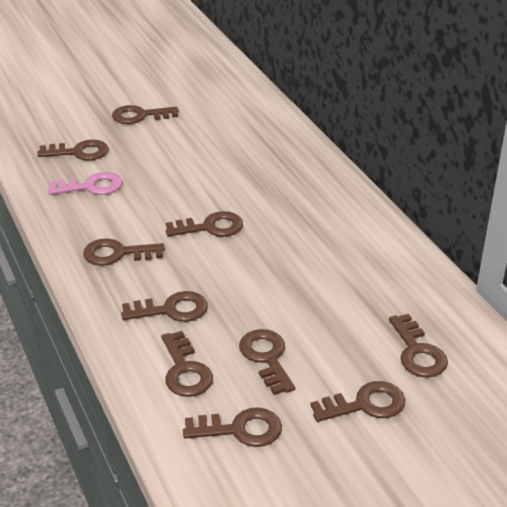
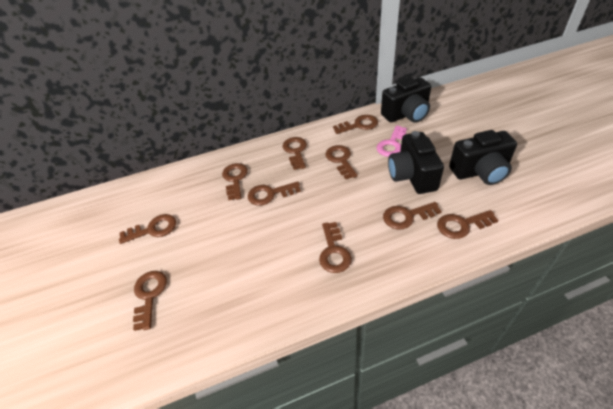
black camera: none = 0 -> [381,77,431,123] [388,131,444,194] [449,130,517,185] = 3

